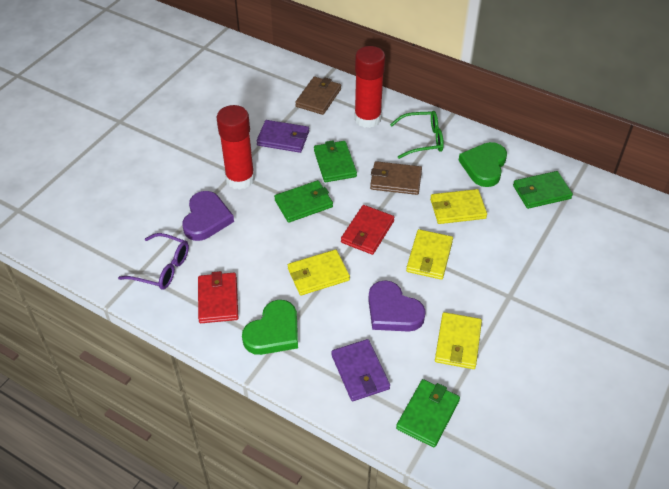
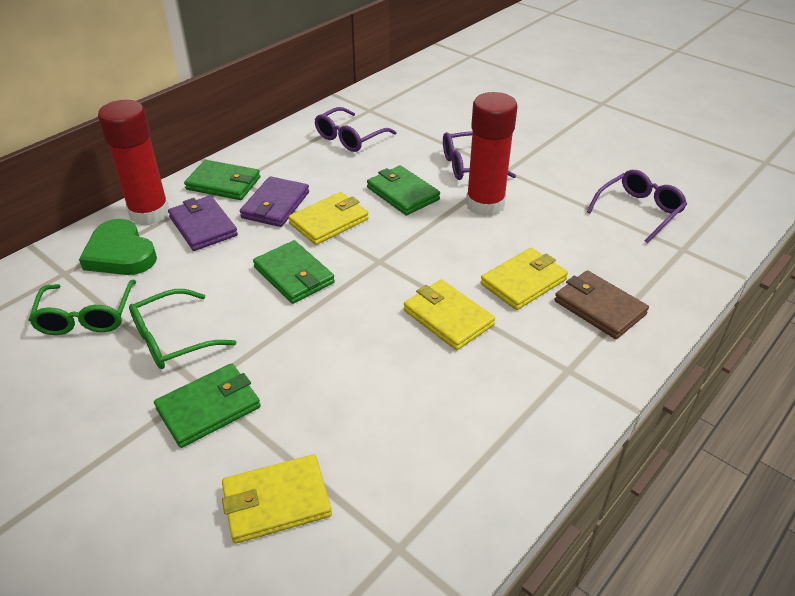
brown wallet: [295,77,341,115] [370,161,422,195] = 2 -> [554,270,649,339] = 1
green glasses: [390,111,444,159] = 1 -> [29,280,136,335] [129,289,236,369] = 2
green heart: [242,300,298,355] [458,142,507,187] = 2 -> [79,219,157,275] = 1
purple glasses: [118,233,189,290] = 1 -> [315,107,397,152] [443,131,516,180] [587,170,687,243] = 3
purple heart: [182,191,234,241] [368,280,426,332] = 2 -> none = 0
red wallet: [198,271,238,323] [341,205,394,255] = 2 -> none = 0

